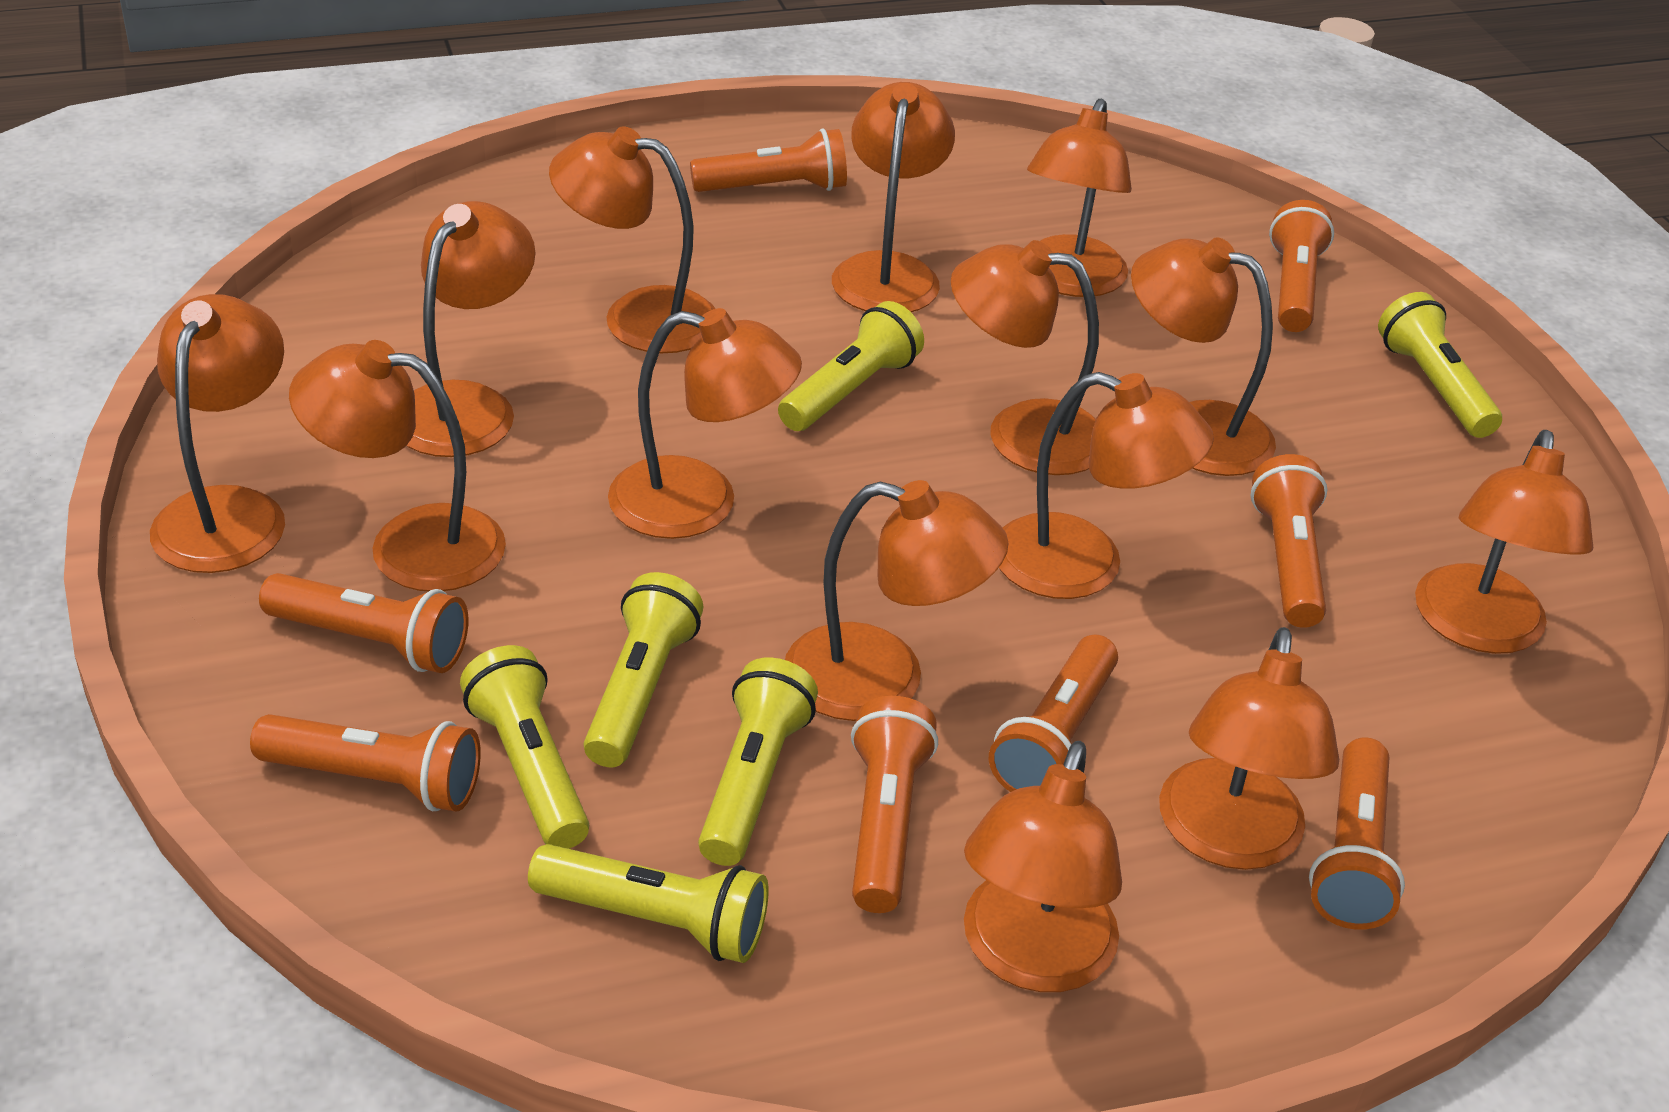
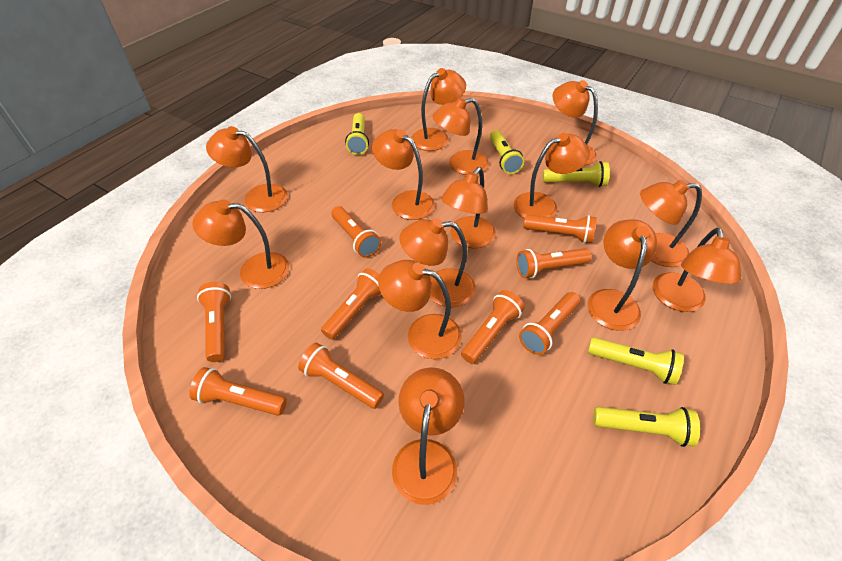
orange flashlight: [250,714,481,811] [259,573,469,673] [690,128,847,192] [851,696,938,913] [989,635,1118,792] [1250,454,1327,628] [1269,200,1334,332] [1309,737,1405,930] = 8 -> [189,367,287,416] [197,282,231,362] [298,343,384,409] [321,268,382,340] [331,206,381,257] [461,290,524,364] [517,248,591,278] [519,292,580,355] [524,215,597,243] = 9
yellow flashlight: [460,645,589,849] [528,844,769,963] [584,572,704,767] [698,657,818,866] [778,301,924,431] [1378,292,1502,438] = 6 -> [345,113,369,155] [490,130,524,174] [543,161,610,187] [588,337,684,385] [593,407,700,447] = 5

